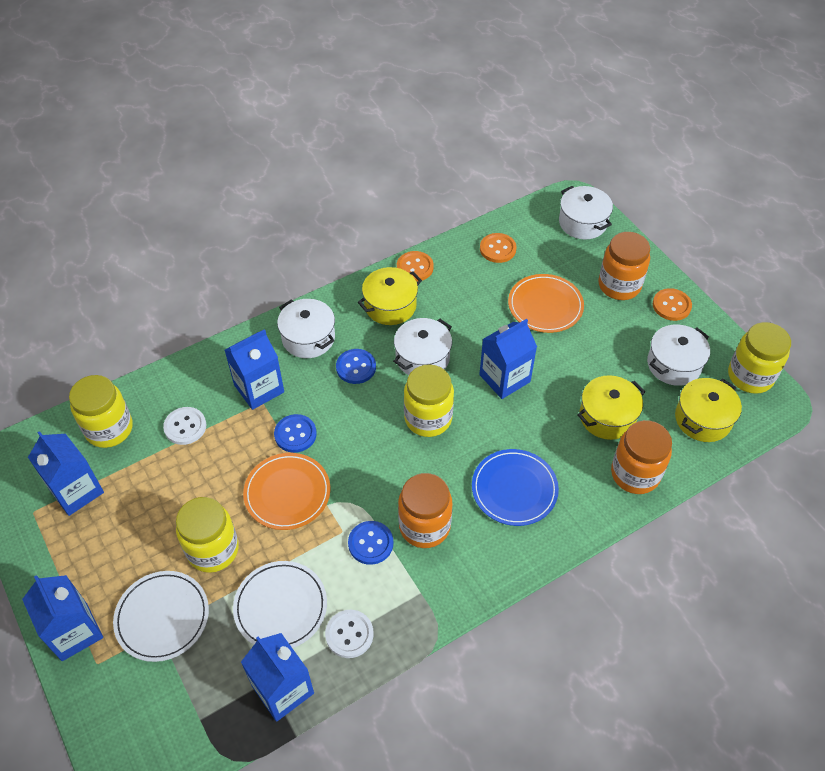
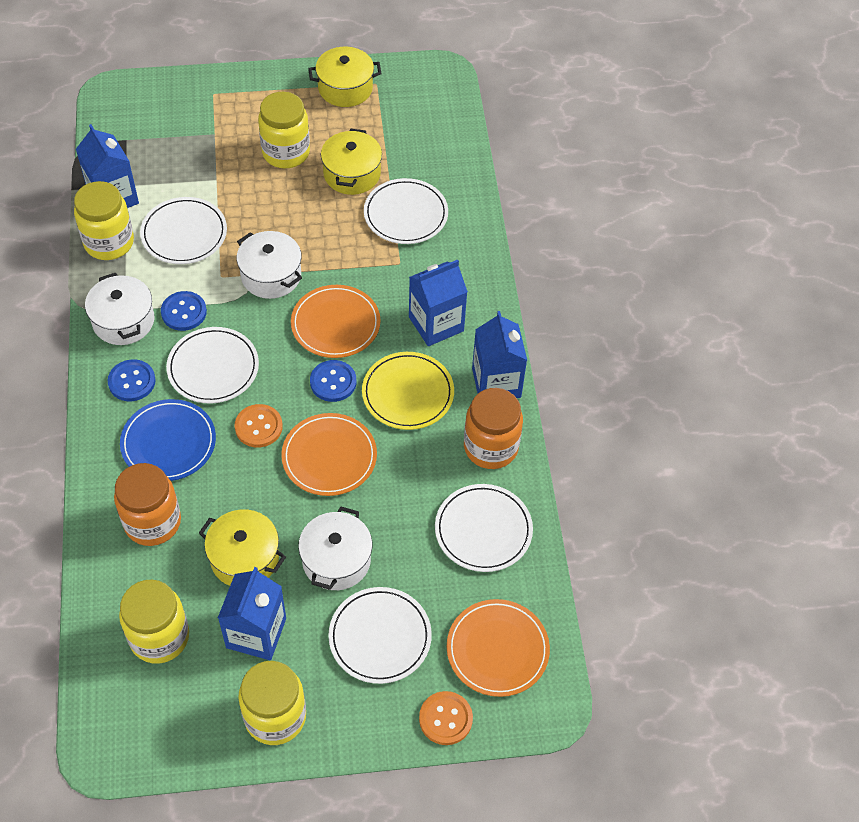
blue carton: [22,575,103,661] [28,431,104,516] [225,329,284,410] [241,633,314,722] [479,319,537,399] = 5 -> [76,124,139,208] [218,567,286,660] [409,260,468,346] [472,311,527,398] = 4
orange button: [397,251,434,282] [480,233,517,263] [653,288,692,321] = 3 -> [235,404,283,448] [419,691,473,745] = 2
orange jar: [398,473,452,548] [598,232,650,300] [611,420,672,494] = 3 -> [114,463,181,546] [464,388,523,469] = 2
orange plate: [243,453,330,530] [508,274,584,333] = 2 -> [281,413,377,496] [291,285,381,358] [447,599,550,697] = 3
white button: [163,407,206,445] [325,610,374,658] = 2 -> none = 0
white plate: [113,571,209,662] [233,561,327,648] = 2 -> [140,197,227,264] [166,327,259,403] [328,587,432,684] [364,178,448,244] [435,484,533,572] = 5
white pot: [277,299,335,358] [393,318,452,375] [559,186,613,239] [647,324,710,386] = 4 -> [85,273,154,345] [237,231,302,299] [298,507,372,590] = 3
yellow plate: none = 0 -> [362,352,454,430] = 1

